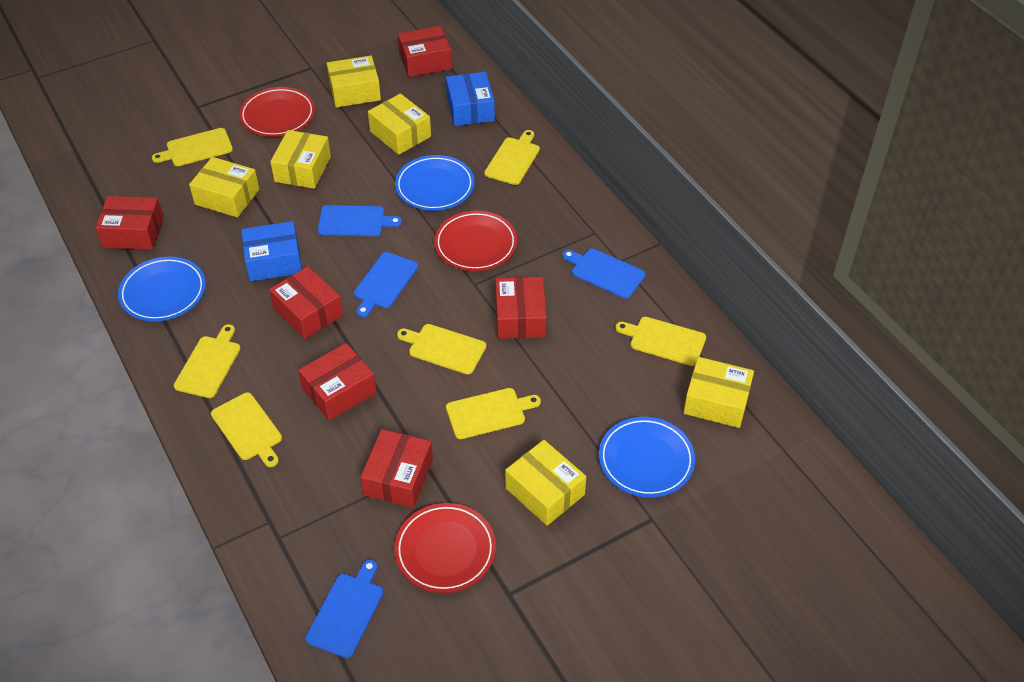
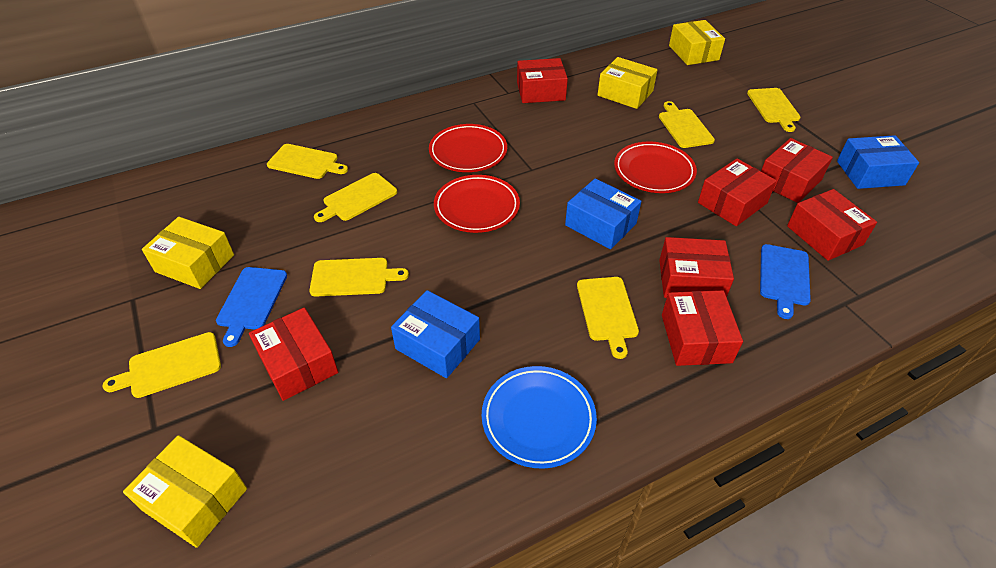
blue box: [241,221,302,281] [446,72,495,126] = 2 -> [391,290,480,378] [565,178,641,249] [837,135,919,189] = 3
blue cutting board: [306,559,383,658] [318,205,402,236] [354,252,418,317] [562,249,646,299] = 4 -> [216,267,287,347] [760,244,811,319] = 2
blue plate: [118,257,206,321] [395,155,475,211] [599,417,695,497] = 3 -> [482,366,597,469] = 1
red box: [96,196,164,250] [269,266,343,339] [298,343,377,421] [361,429,433,508] [398,26,452,77] [495,277,547,339] = 6 -> [249,308,338,401] [517,58,568,103] [659,237,734,298] [662,290,743,366] [698,159,777,226] [761,138,833,203] [787,189,877,261] = 7
yellow box: [189,157,259,217] [270,130,331,189] [327,56,381,108] [368,93,431,155] [505,440,586,526] [683,357,754,428] = 6 -> [123,435,247,548] [142,217,234,289] [598,57,658,109] [669,20,725,65] = 4

